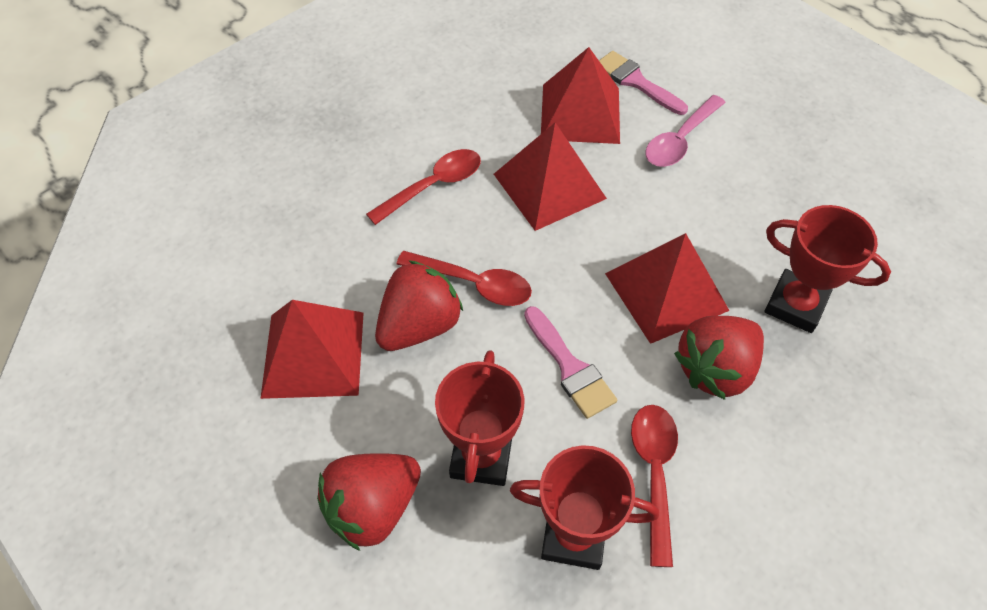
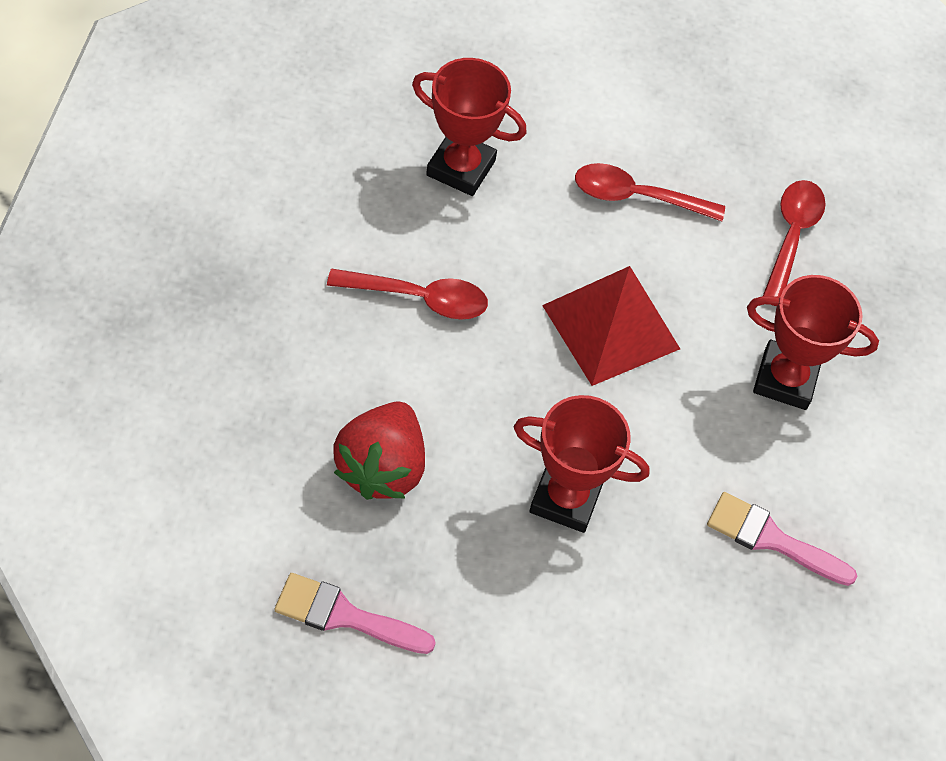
pink spoon: [645,95,726,167] = 1 -> none = 0
red pyramid: [260,300,364,399] [494,122,607,231] [541,47,620,144] [605,233,730,344] = 4 -> [542,266,680,386] = 1
red strawberry: [317,453,421,551] [375,260,463,351] [674,316,764,400] = 3 -> [333,402,425,500] = 1

